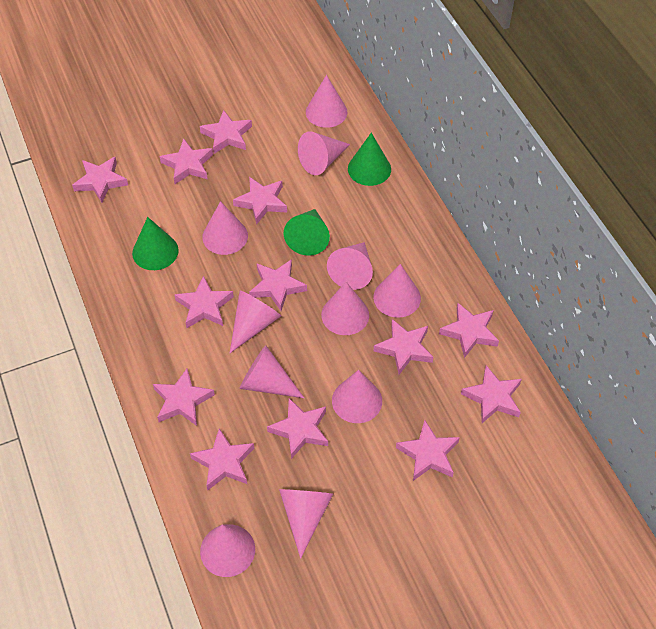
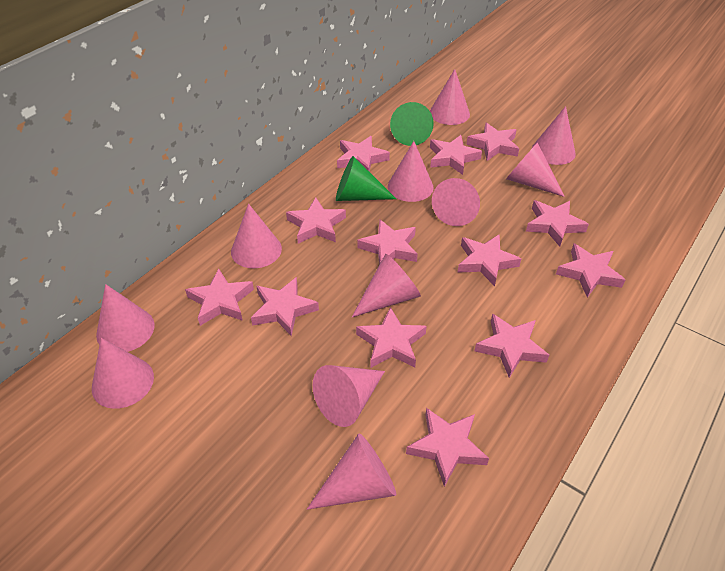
green cone: [132,217,179,270] [284,209,330,256] [348,133,391,186] = 3 -> [336,156,396,201] [390,102,434,146] = 2

